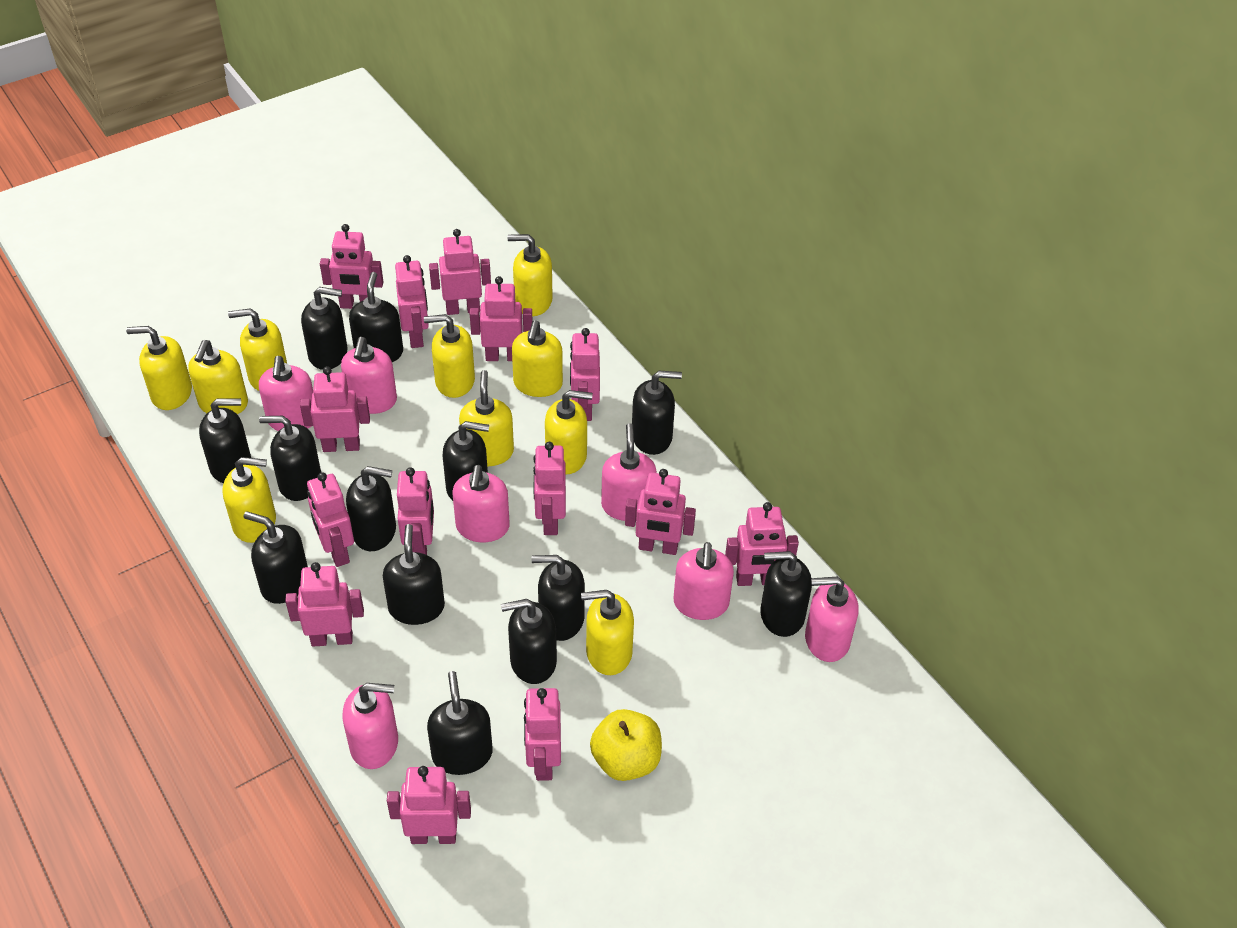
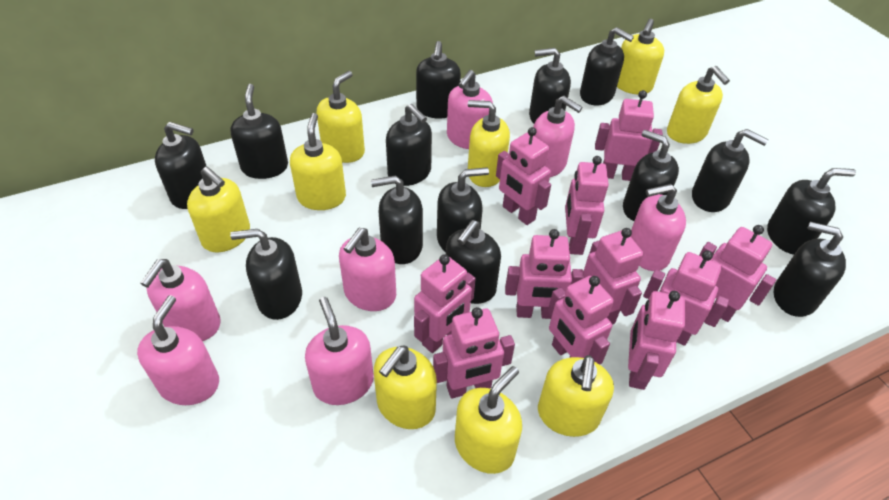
black soap dispenser: [199,398,251,483] [244,511,308,604] [259,416,321,501] [301,287,347,370] [346,466,396,551] [349,272,403,362] [383,524,445,625] [427,671,492,775] [443,421,489,501] [501,599,557,684] [531,555,585,641] [632,371,682,455] [760,551,812,637] = 13 -> [155,122,207,209] [230,84,288,179] [230,229,302,320] [371,175,423,264] [386,104,432,186] [416,41,461,119] [437,167,489,252] [446,220,501,304] [529,48,571,124] [580,27,634,105] [623,130,679,221] [692,129,769,212] [767,168,856,255] [774,222,846,317] = 14
pink robot: [285,562,364,647] [300,366,370,452] [307,472,354,567] [320,224,383,309] [387,766,471,844] [395,255,429,348] [397,467,434,555] [429,229,491,315] [470,276,533,361] [524,688,561,781] [533,442,566,535] [570,328,600,421] [625,469,696,555] [725,502,799,586] = 14 -> [414,254,476,353] [433,307,515,399] [496,127,551,225] [505,229,584,319] [548,276,614,365] [565,156,609,255] [584,228,643,325] [595,90,663,181] [628,291,685,390] [643,250,729,346] [699,225,776,322] = 11
yellow apple: [590,709,662,781] = 1 -> none = 0
yellow soap dispenser: [126,326,192,410] [188,340,248,414] [222,457,276,543] [228,308,287,391] [424,314,475,398] [459,370,514,466] [507,234,553,316] [512,320,563,397] [545,390,593,474] [581,590,634,675] = 10 -> [187,167,250,252] [290,113,346,210] [317,71,365,163] [374,345,437,429] [455,366,522,474] [468,100,510,187] [538,355,614,437] [617,19,664,95] [667,66,730,144] = 9

